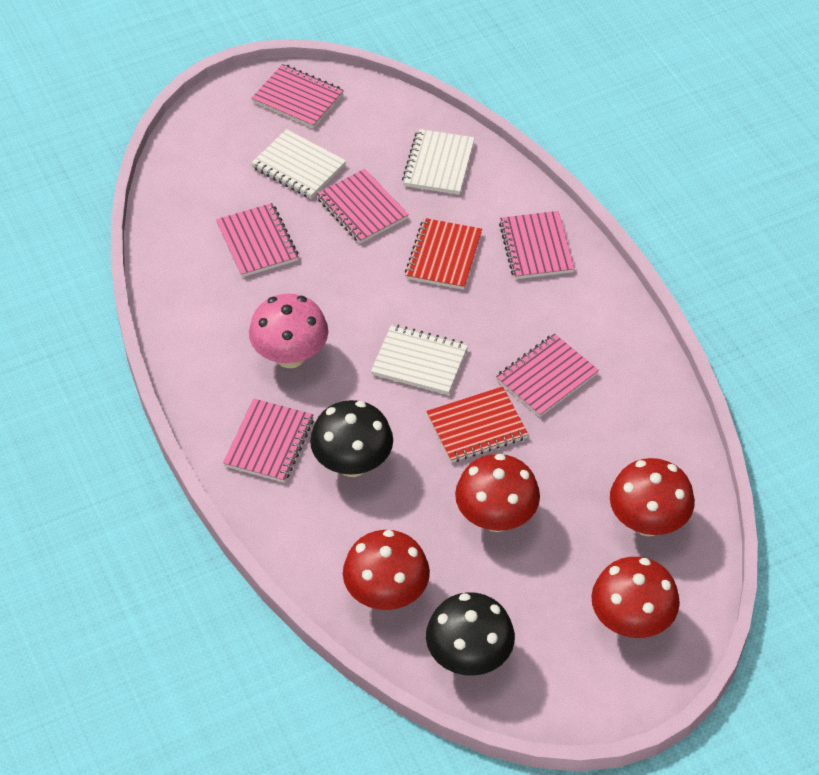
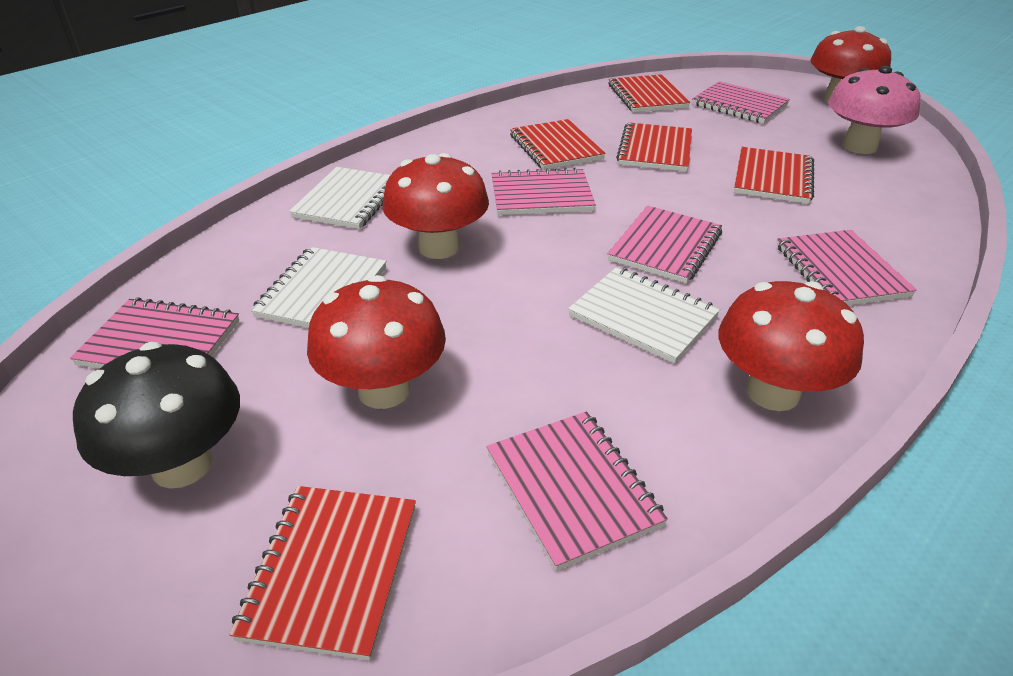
black mushroom: [310,400,393,477] [426,592,515,676] = 2 -> [73,342,240,489] = 1
red notebook: [405,218,482,290] [426,386,528,463] = 2 -> [229,486,416,661] [510,119,606,170] [609,74,690,113] [616,122,692,172] [734,147,814,204] = 5

